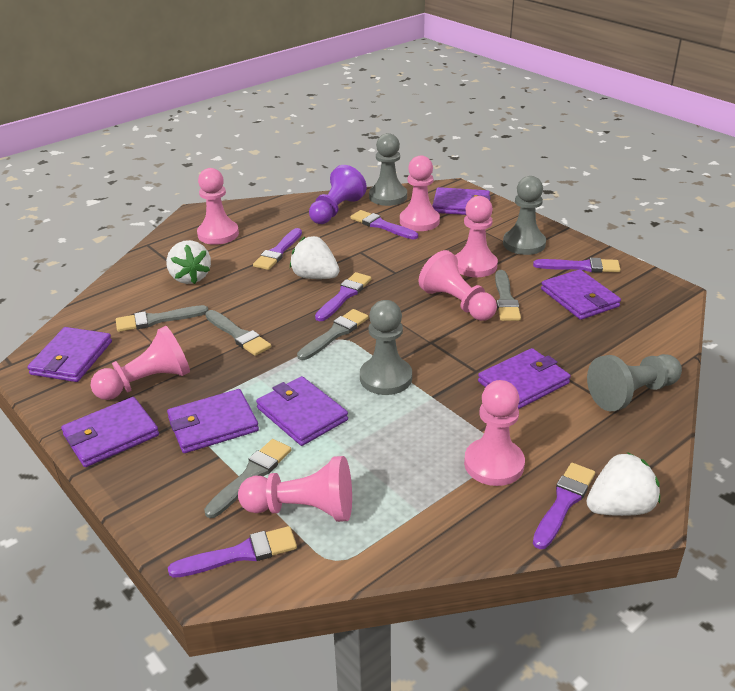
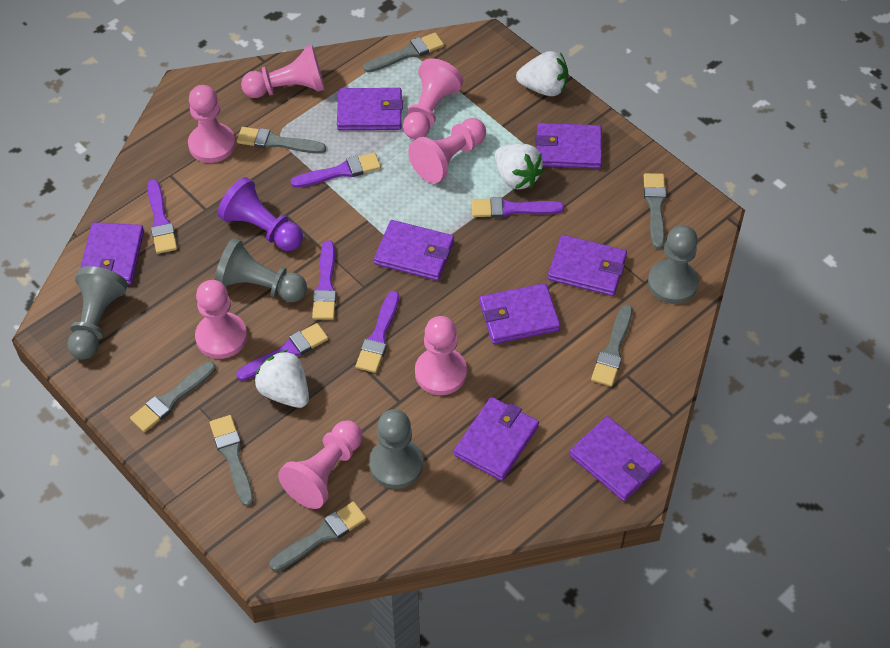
grey brush: [116,305,209,332] [204,439,291,518] [205,310,271,356] [297,309,368,360] [495,270,521,321] = 5 -> [130,361,216,432] [210,415,254,506] [237,127,326,154] [269,502,366,571] [363,33,444,72] [591,304,633,387] [644,173,666,249] = 7
purple wallet: [27,327,112,382] [61,397,159,467] [167,389,259,453] [256,376,348,446] [432,187,491,215] [478,348,571,409] [541,269,621,320] = 7 -> [80,222,144,285] [337,88,403,130] [374,220,454,281] [454,397,539,481] [479,283,561,344] [535,123,602,169] [548,235,627,296] [569,416,662,501] = 8

